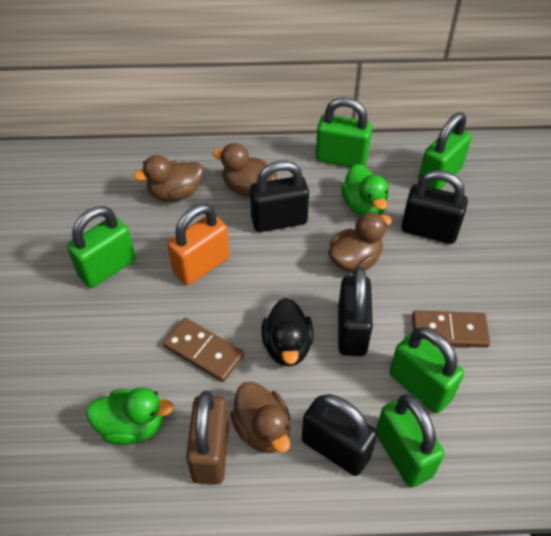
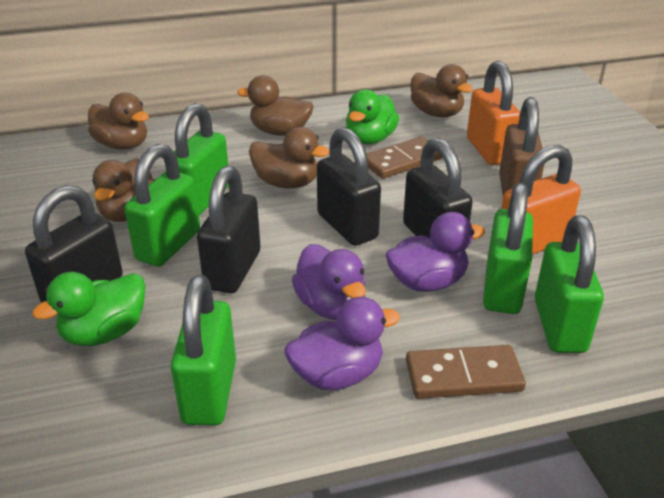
black duck: [261,298,313,366] = 1 -> none = 0
brown duck: [133,155,203,201] [213,143,277,197] [230,381,291,453] [329,212,392,272] = 4 -> [88,93,149,150] [92,158,155,222] [237,75,313,136] [249,127,329,189] [410,64,473,117] = 5
orange padlock: [167,204,230,285] = 1 -> [467,61,520,165] [501,145,581,255] = 2
purple duck: none = 0 -> [285,297,400,390] [292,244,366,320] [385,212,485,292] = 3

